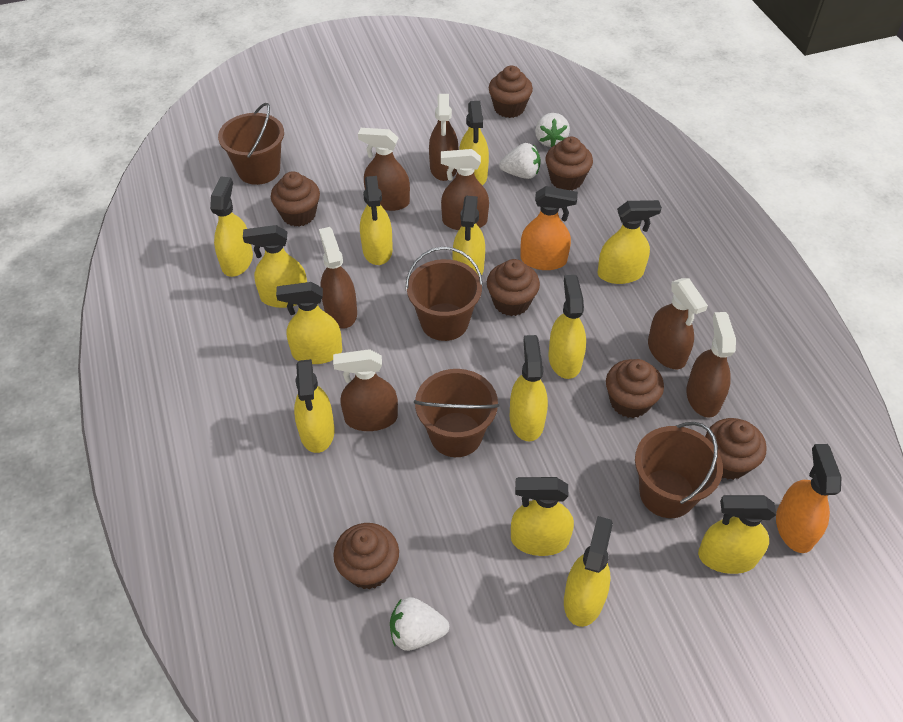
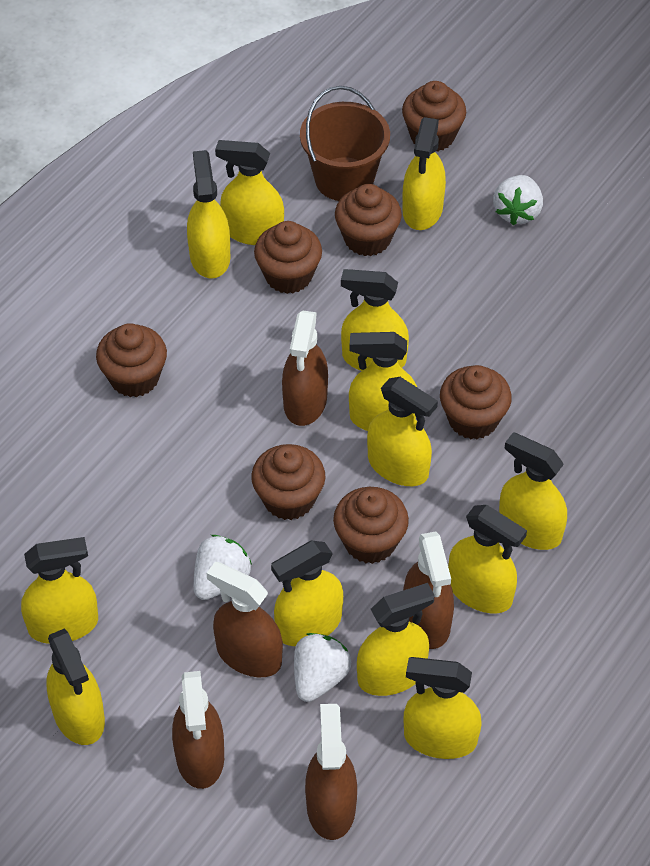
brown bucket: [218,103,284,185] [405,247,483,341] [414,369,499,457] [635,422,723,518] = 4 -> [300,86,390,201] = 1
brown spray bottle: [319,227,357,329] [333,349,398,431] [358,128,410,211] [429,94,459,181] [441,149,489,230] [648,278,708,370] [686,312,736,418] = 7 -> [172,671,224,789] [207,562,283,677] [282,310,328,426] [305,704,357,840] [403,532,454,649] = 5
orange spray bottle: [520,186,578,270] [776,444,842,553] = 2 -> none = 0

